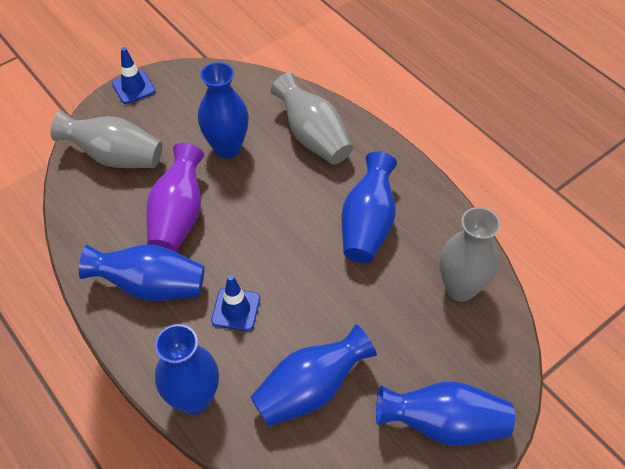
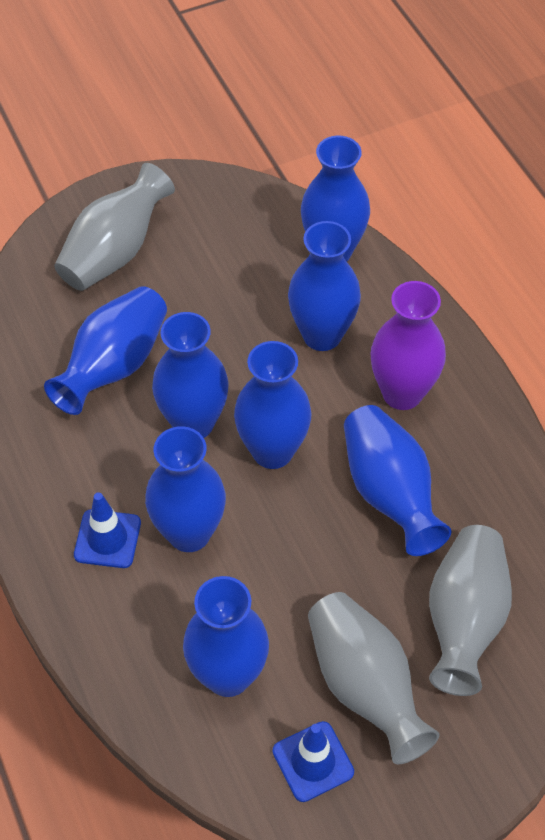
blue vase: [79,245,205,301] [155,324,219,415] [198,62,249,159] [250,324,377,426] [342,151,397,263] [376,381,515,446] = 6 -> [44,286,167,415] [145,426,226,552] [152,312,229,438] [183,576,269,697] [234,341,312,469] [288,221,361,351] [301,136,370,261] [344,405,451,556] = 8

